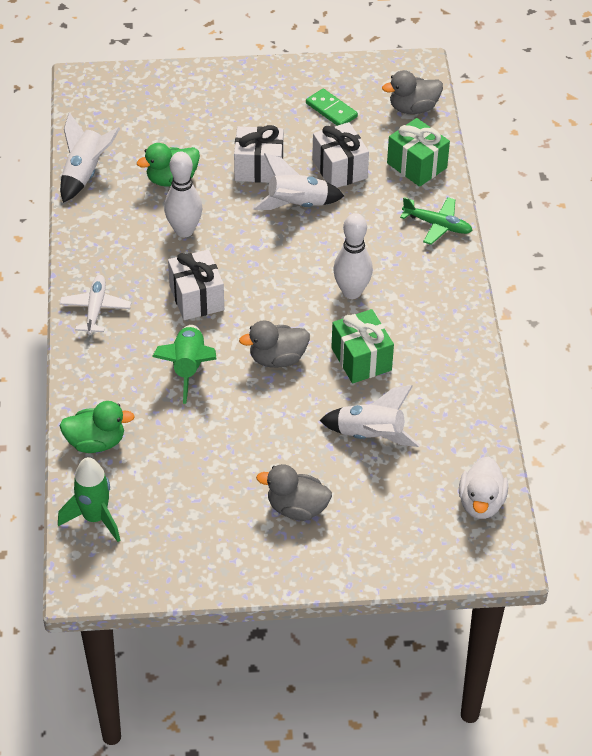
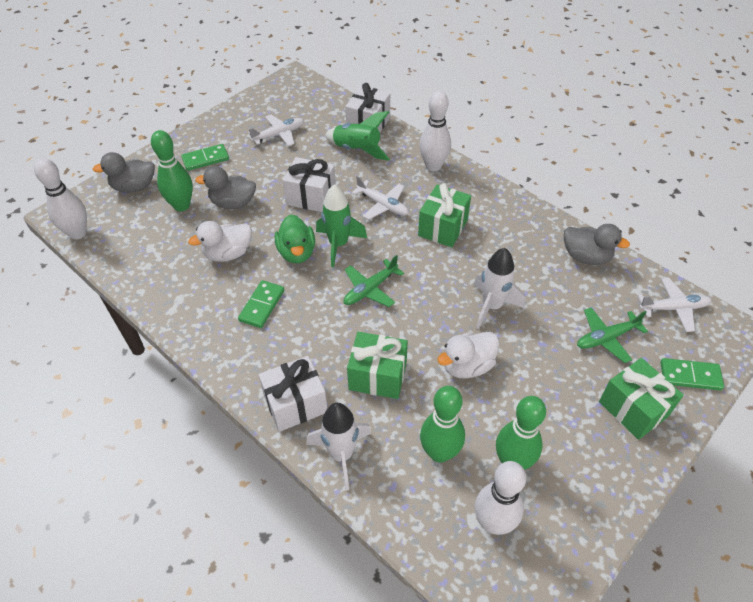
green bowling pin: none = 0 -> [151,130,193,211] [420,386,465,463] [496,396,546,470] = 3
green domino: [306,89,358,126] = 1 -> [181,144,229,171] [238,280,284,328] [660,358,724,391] = 3
green duck: [59,401,135,453] [137,143,200,187] = 2 -> [275,214,315,263] = 1
green gift: [331,309,394,384] [387,118,450,187] = 2 -> [347,332,408,399] [418,183,471,247] [599,358,684,440] = 3
green plane: [400,197,473,245] = 1 -> [343,255,404,307] [577,307,648,363] = 2
white bowling pin: [164,152,203,237] [333,213,373,299] = 2 -> [34,158,87,239] [419,91,451,171] [475,461,526,535] = 3
white duck: [459,456,508,519] = 1 -> [188,221,252,262] [437,332,499,379] = 2
white plane: [60,275,131,335] = 1 -> [248,115,304,146] [352,176,409,220] [638,278,712,332] = 3
white rocket: [60,112,120,203] [253,153,344,210] [320,385,420,447] = 3 -> [306,403,371,491] [474,248,525,329] = 2

